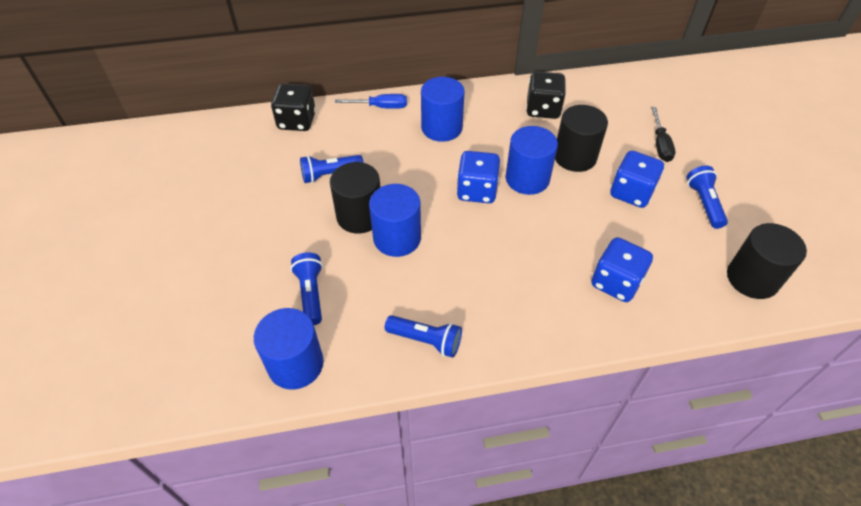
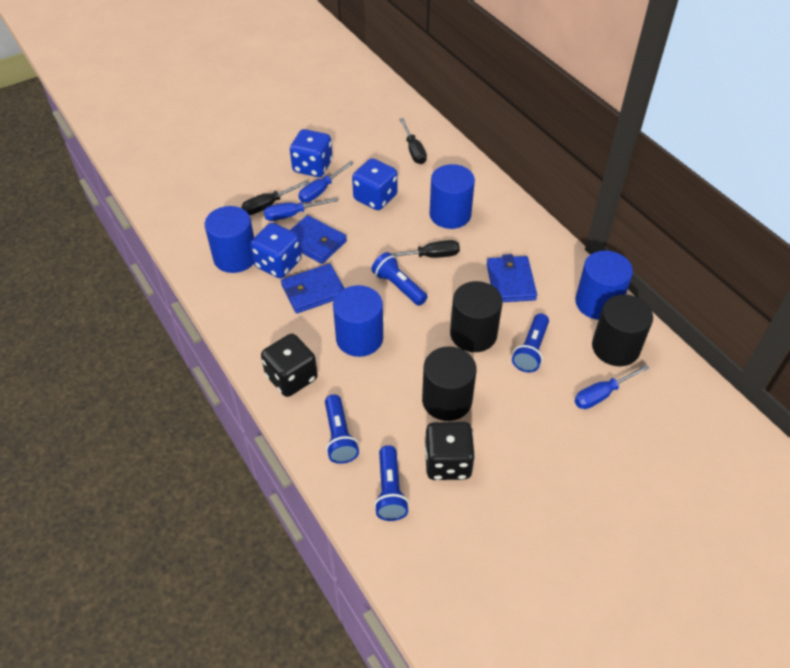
black screwdriver: [652,107,676,162] = 1 -> [241,180,309,215] [381,240,460,258] [399,118,427,164] = 3
blue screwdriver: [335,94,407,109] = 1 -> [264,198,338,221] [298,161,354,203] [574,364,650,409] = 3
blue wallet: none = 0 -> [281,264,345,313] [290,215,347,264] [487,254,537,302] = 3

